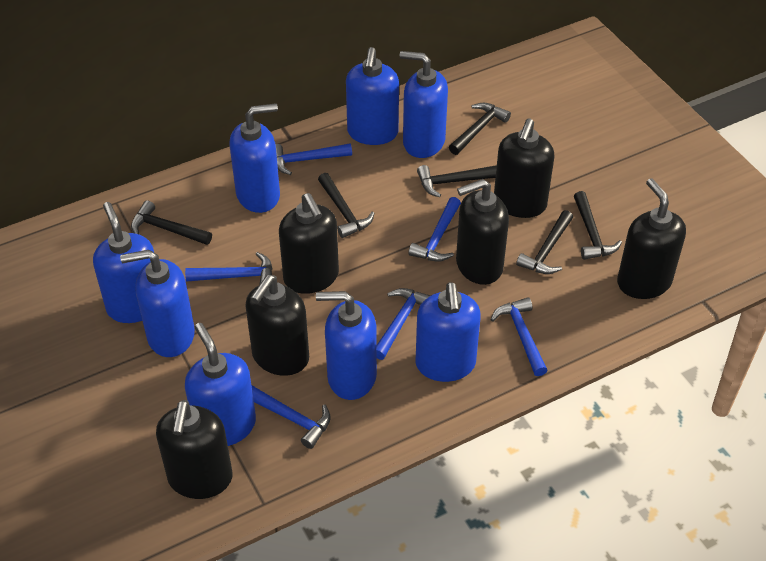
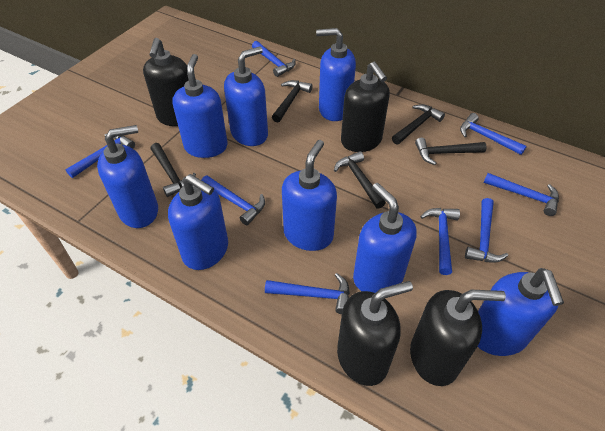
black hammer: [131,200,212,245] [318,173,374,238] [417,165,497,197] [449,103,511,155] [516,210,573,274] [574,191,622,260] = 6 -> [151,143,196,197] [272,80,312,123] [334,151,386,209] [392,104,445,145] [415,138,487,165] = 5
black soap dispenser: [156,400,232,499] [245,275,309,376] [279,193,339,294] [456,179,509,285] [494,119,555,218] [617,178,686,299] = 6 -> [143,38,189,126] [337,281,413,386] [341,62,390,152] [410,290,506,386] = 4
blue hammer: [185,252,273,284] [252,386,331,449] [276,144,352,175] [377,288,431,360] [408,197,461,262] [490,297,548,376] = 6 -> [65,134,135,178] [202,175,265,225] [252,41,296,77] [265,273,350,314] [420,208,460,275] [460,113,527,155] [465,198,508,263] [483,173,559,216] = 8

